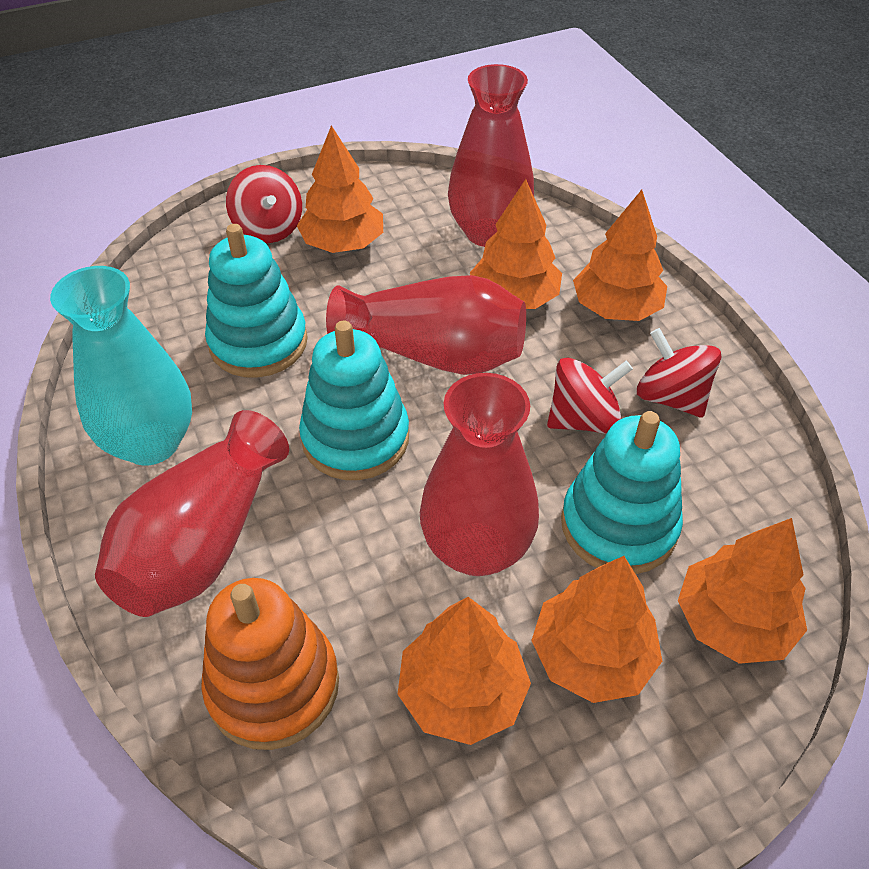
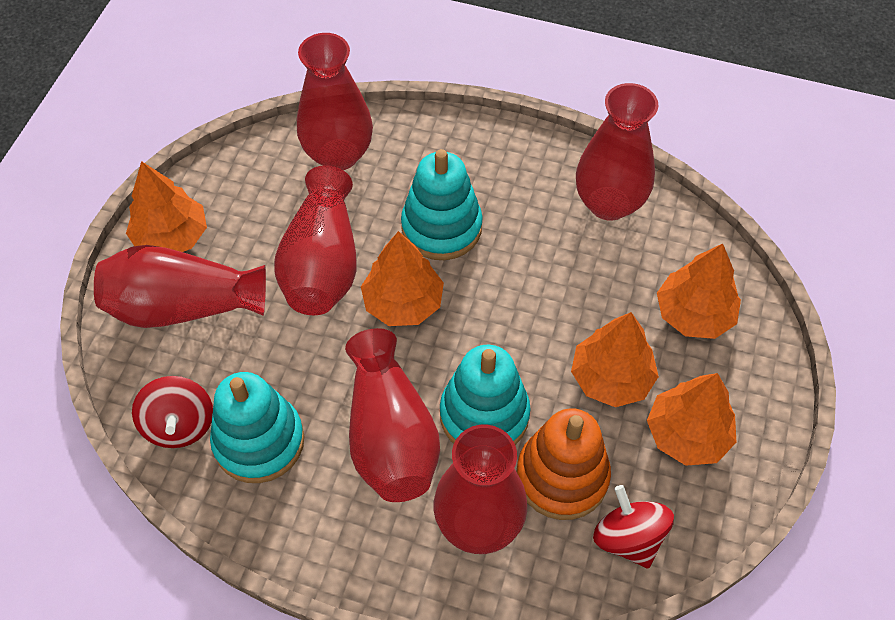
orange tree: [297,125,383,253] [398,597,531,745] [470,179,562,309] [531,556,662,703] [573,190,667,321] [678,518,807,664] = 6 -> [126,161,207,252] [361,231,444,326] [571,312,659,407] [647,373,736,466] [657,244,741,339] = 5
red spinning top: [226,165,302,243] [547,358,633,434] [637,328,722,418] = 3 -> [132,376,213,448] [593,485,674,569] = 2
red vase: [95,410,289,617] [326,275,526,375] [420,373,539,576] [448,64,534,247] = 4 -> [94,245,266,328] [274,165,357,315] [297,33,373,170] [345,328,440,502] [434,425,527,554] [576,83,658,221] = 6
turquoise vase: [50,266,192,465] = 1 -> none = 0

